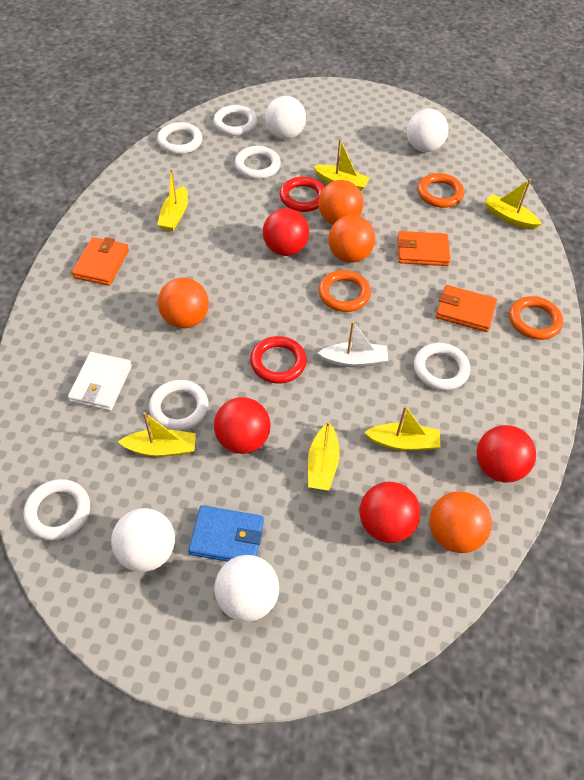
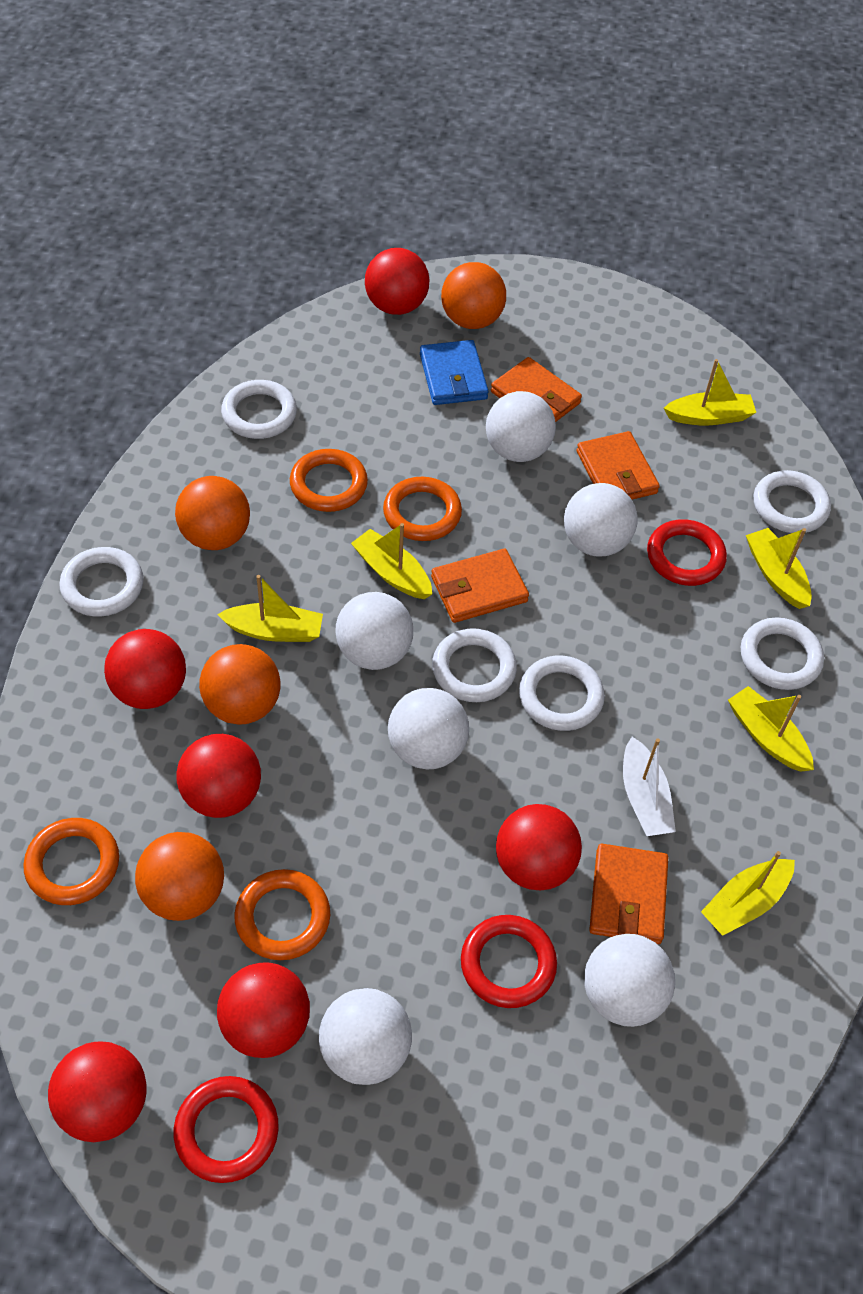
orange ring: [319,270,371,312] [417,173,465,208] [509,296,563,340] = 3 -> [23,818,119,905] [234,869,330,960] [290,449,368,512] [383,477,462,541] = 4
orange wallet: [72,237,129,286] [398,231,451,266] [436,285,497,332] = 3 -> [431,549,529,623] [491,357,582,422] [577,431,660,500] [589,844,668,944] = 4
red ball: [214,397,271,454] [263,208,309,256] [360,482,421,543] [477,425,536,483] = 4 -> [48,1042,147,1142] [104,629,186,709] [176,734,261,818] [217,962,310,1058] [365,248,429,315] [496,804,582,890] = 6
red ring: [250,336,307,384] [280,177,324,212] = 2 -> [174,1076,279,1183] [461,915,557,1008] [647,519,727,586] = 3
white ball: [111,508,175,572] [214,555,279,622] [265,96,306,139] [407,109,449,152] = 4 -> [319,988,412,1085] [335,592,413,670] [388,688,469,770] [486,391,556,462] [564,483,638,557] [584,934,675,1027] = 6
white wallet: [68,352,132,411] = 1 -> none = 0

